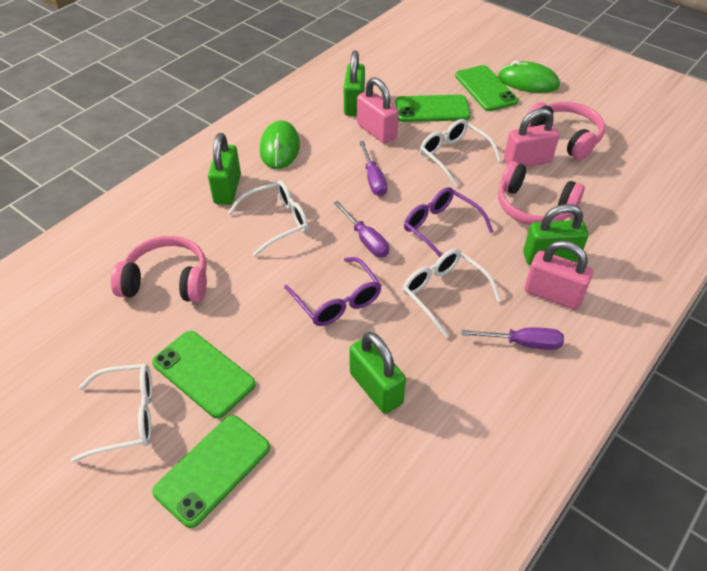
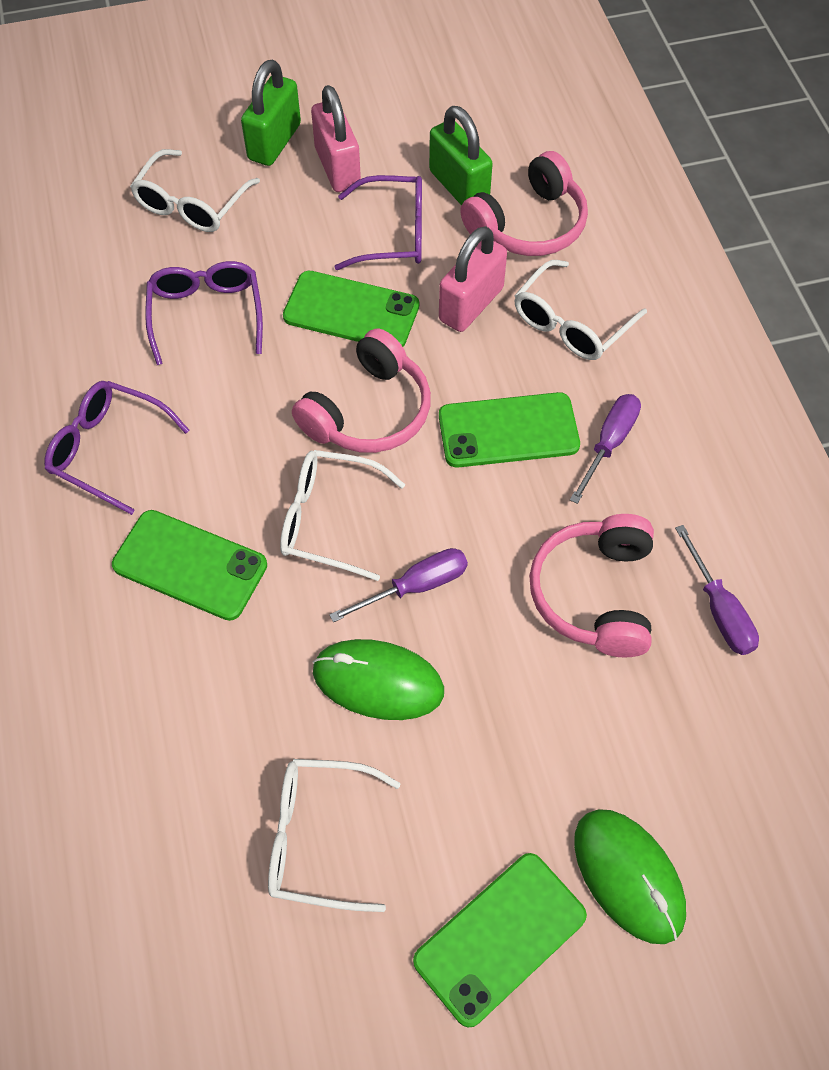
green padlock: [208,133,241,205] [344,50,365,116] [349,332,406,414] [523,204,589,265] = 4 -> [241,60,301,166] [429,106,493,206] = 2
pink padlock: [357,77,399,144] [504,108,560,167] [525,240,593,310] = 3 -> [311,85,361,192] [439,226,507,332] = 2
purple glasses: [284,257,382,326] [404,187,494,258] = 2 -> [44,381,190,515] [145,261,263,365] [334,175,422,270] = 3

